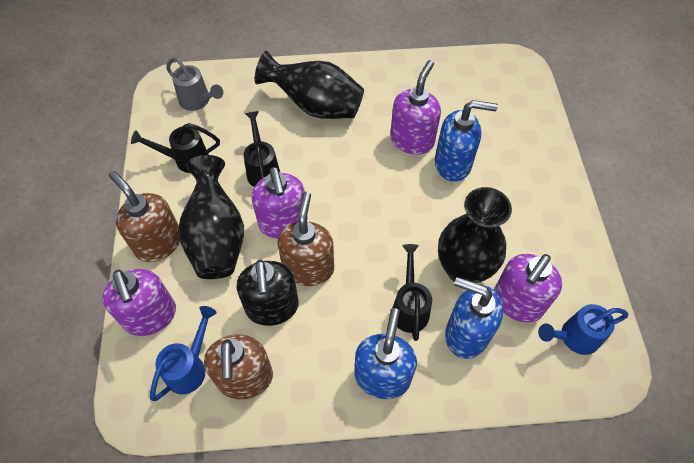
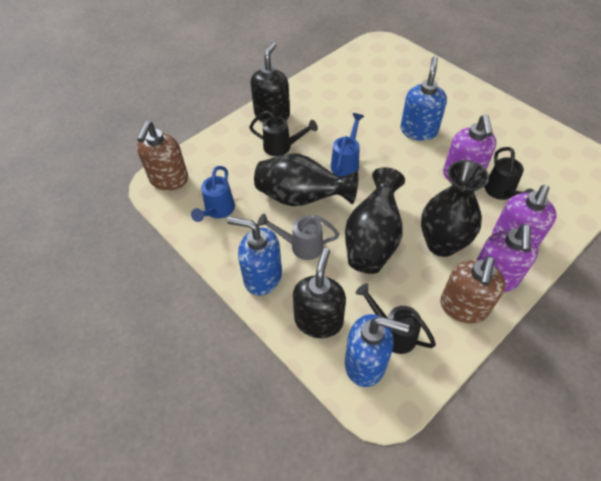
black soap dispenser: [237,260,299,326] = 1 -> [250,42,290,122] [293,248,346,338] = 2
brown soap dispenser: [109,171,180,262] [204,334,273,399] [278,192,334,286] = 3 -> [137,121,188,191] [440,256,506,324] = 2
purple soap dispenser: [102,269,176,336] [252,167,308,239] [390,60,441,155] [494,254,562,322] = 4 -> [443,115,497,182] [477,224,538,292] [492,185,557,248] = 3

